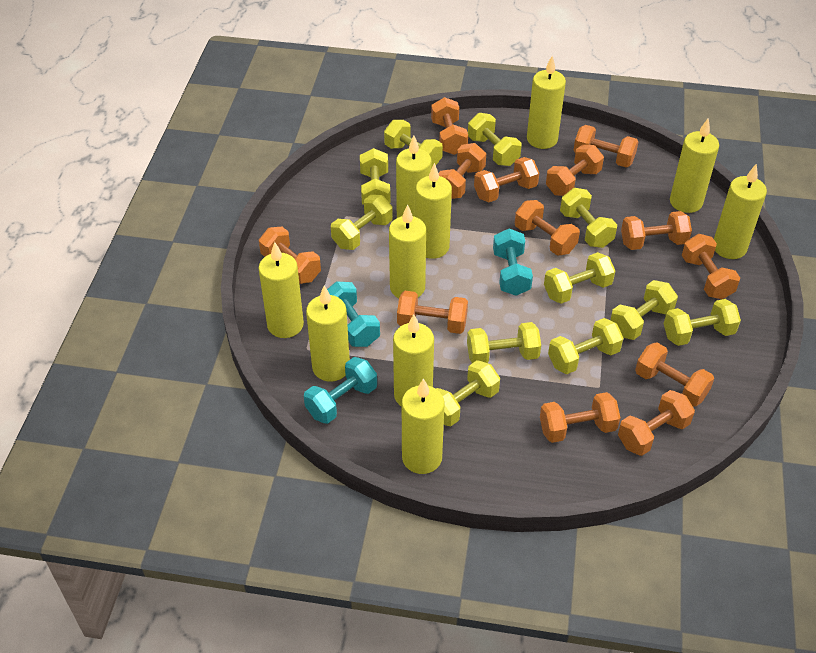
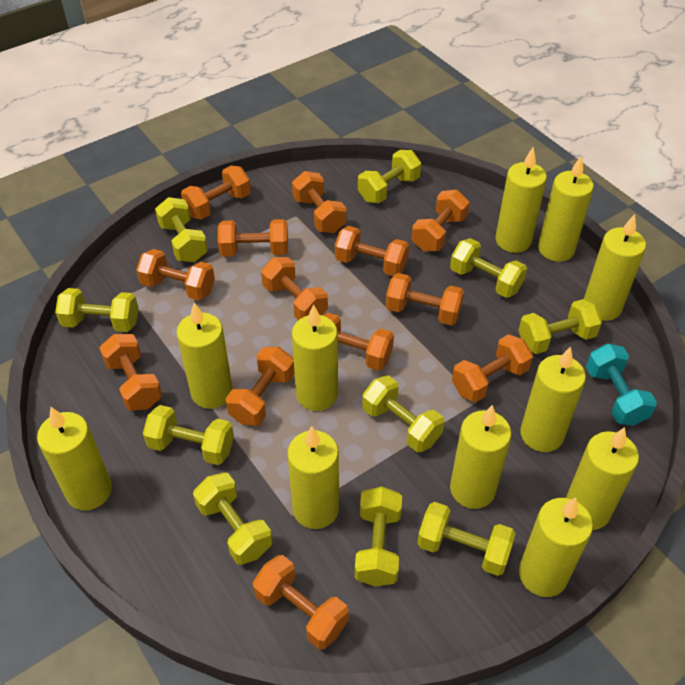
turquoise dumbbell: [304,357,377,424] [327,281,380,347] [493,229,533,296] = 3 -> [586,343,657,426] = 1
yellow candle: [259,242,304,338] [306,286,350,382] [389,204,426,298] [393,314,434,407] [396,136,431,218] [402,378,445,474] [415,163,452,259] [527,56,566,149] [670,118,719,213] [714,163,767,259] = 10 -> [37,407,112,510] [177,303,233,409] [287,426,339,529] [292,304,338,411] [450,405,512,509] [495,147,547,253] [519,498,593,597] [520,347,586,452] [538,155,594,262] [566,427,639,530] [584,214,646,321] = 11
yellow dumbbell: [331,195,393,250] [360,148,391,205] [384,120,443,168] [436,360,500,426] [467,322,541,363] [468,113,522,166] [544,252,615,304] [548,318,623,374] [560,188,617,248] [610,280,678,340] [664,299,741,346] = 11 -> [55,288,139,332] [143,405,234,465] [155,197,208,262] [193,473,272,565] [355,487,402,587] [358,150,421,203] [362,375,445,452] [417,502,516,576] [450,238,527,298] [518,299,602,354] = 10

